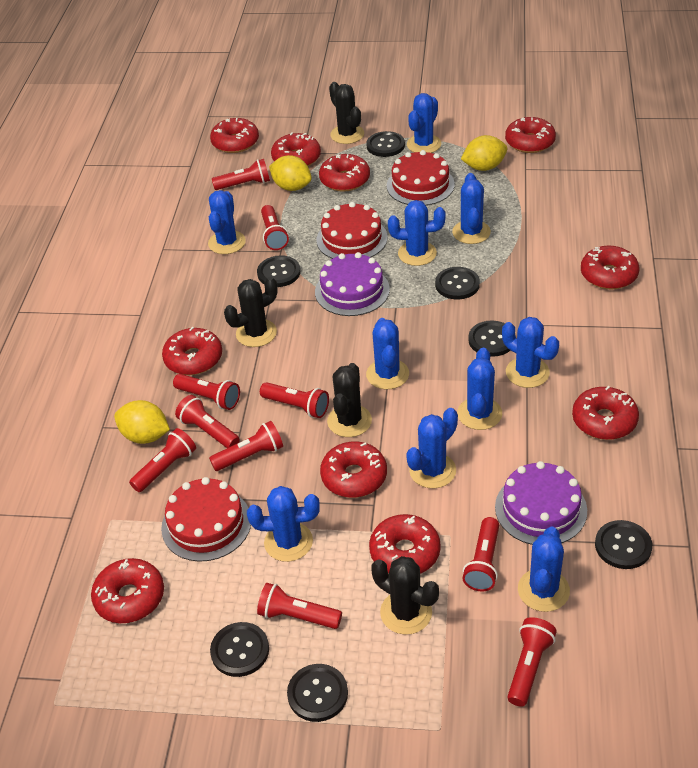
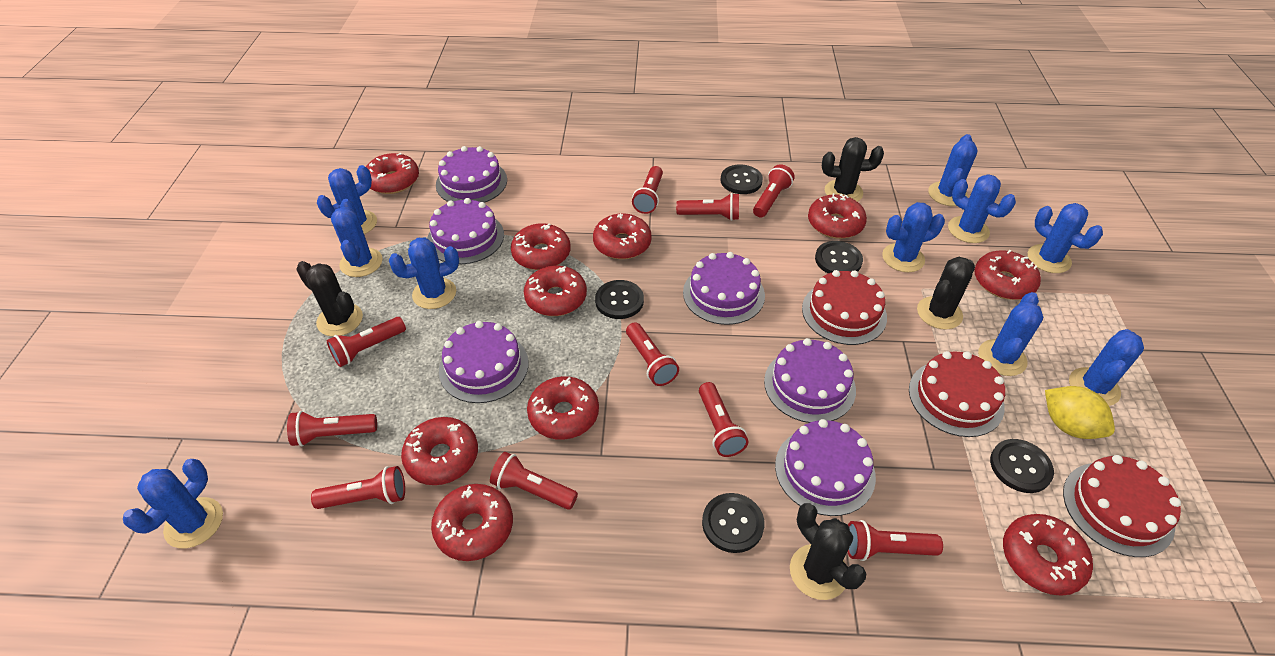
black button: [210,622,269,677] [257,255,301,287] [287,664,348,722] [366,131,405,157] [435,267,480,299] [468,321,511,357] [595,520,652,569] = 7 -> [595,280,644,319] [702,493,764,553] [721,165,763,194] [815,241,863,273] [990,439,1054,493] = 5
purple cake: [315,252,390,316] [495,461,587,545] = 2 -> [427,198,504,264] [436,146,507,203] [439,321,528,403] [683,252,765,325] [764,338,856,423] [775,419,876,516] = 6
yellow lemon: [114,400,170,444] [269,155,312,191] [461,135,507,171] = 3 -> [1045,386,1115,439] = 1

